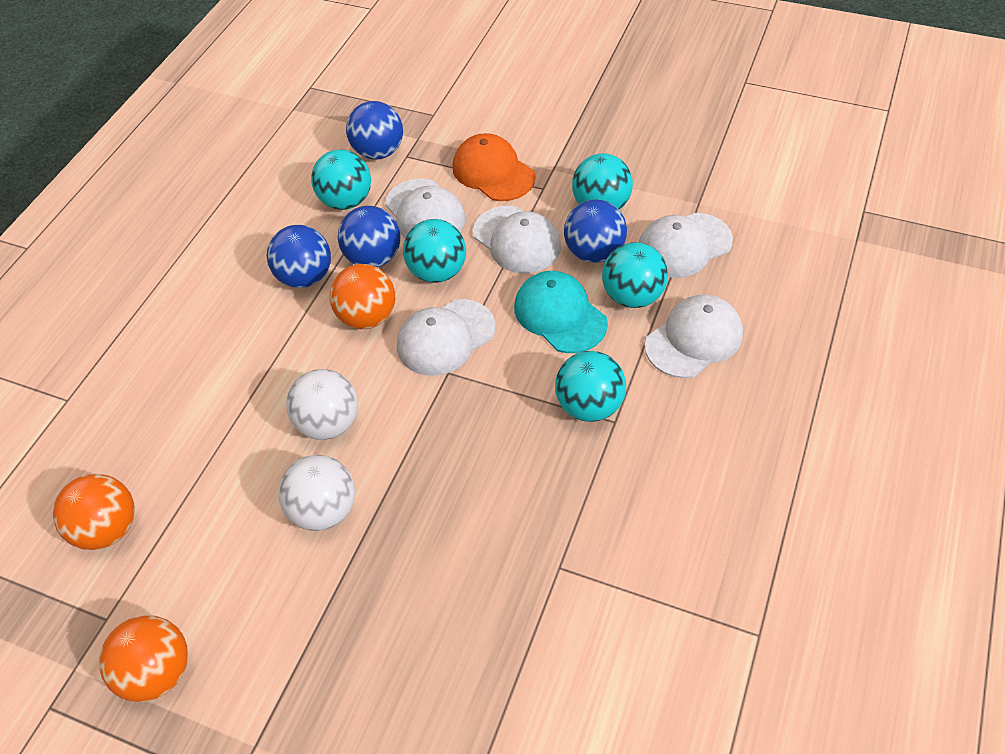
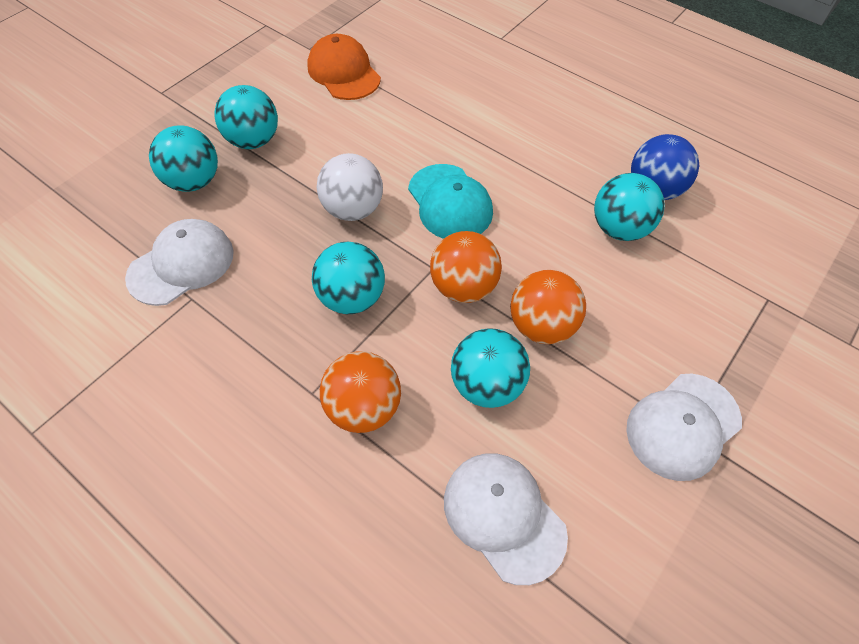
blue ball: [267,225,331,288] [338,206,400,268] [346,101,403,160] [564,199,627,263] = 4 -> [631,134,699,200] = 1
white ball: [279,455,355,531] [286,369,358,440] = 2 -> [316,153,383,221] = 1
white cap: [385,179,465,238] [397,299,496,376] [473,206,561,273] [639,213,733,278] [645,295,743,378] = 5 -> [125,219,234,306] [444,453,568,585] [626,374,742,481] = 3

